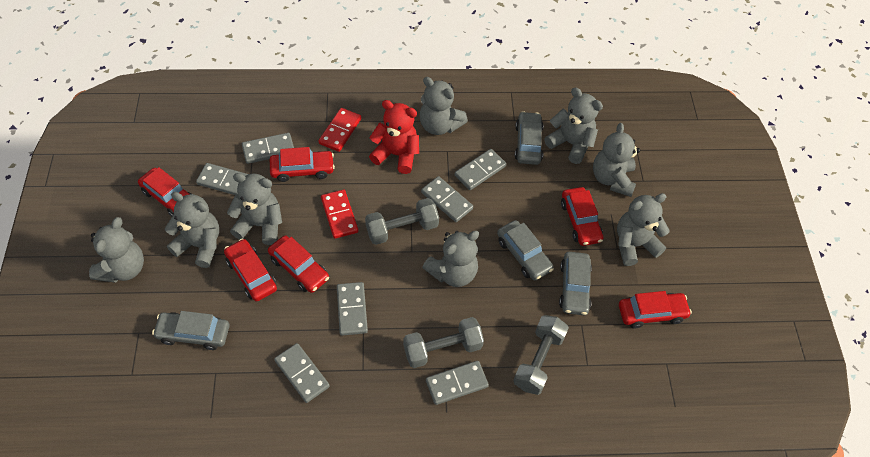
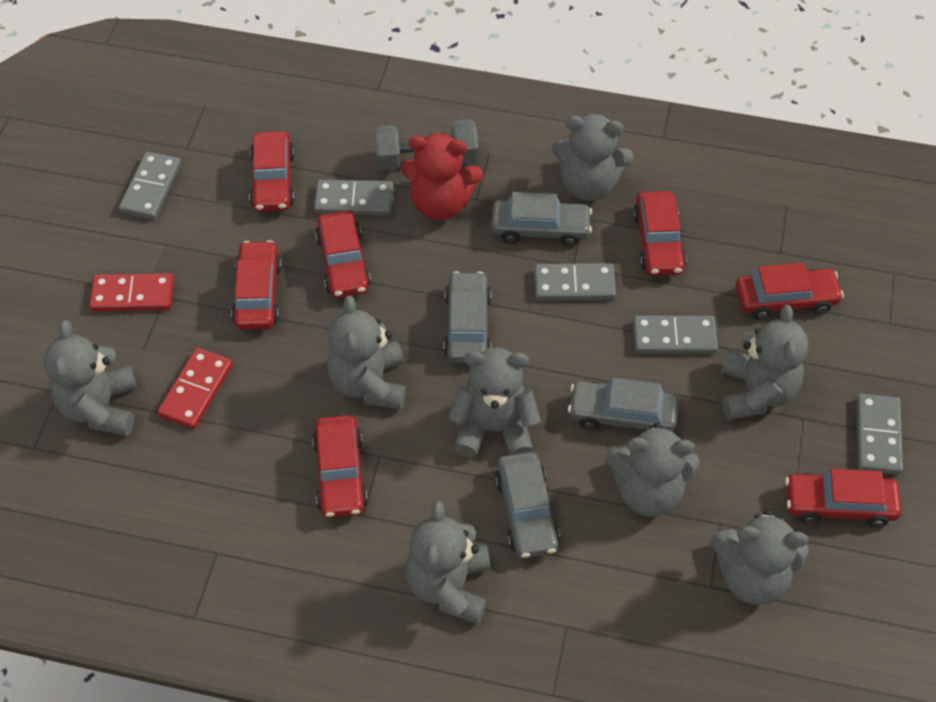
grey domino: [196,163,248,195] [242,133,294,164] [274,343,330,403] [337,282,368,336] [421,176,473,222] [426,361,489,405] [455,149,506,190] = 7 -> [119,152,181,220] [314,179,393,215] [534,263,616,300] [633,315,718,354] [856,393,903,475] = 5
grey dumbbell: [365,198,439,245] [403,317,484,368] [513,315,569,395] = 3 -> [374,119,478,171] = 1
red car: [138,167,191,217] [224,239,277,301] [268,235,329,293] [270,147,335,182] [561,187,603,246] [619,291,692,328] = 6 -> [231,240,282,330] [249,131,295,212] [312,415,368,518] [315,210,371,298] [633,191,686,276] [735,263,844,320] [785,468,901,527] = 7

